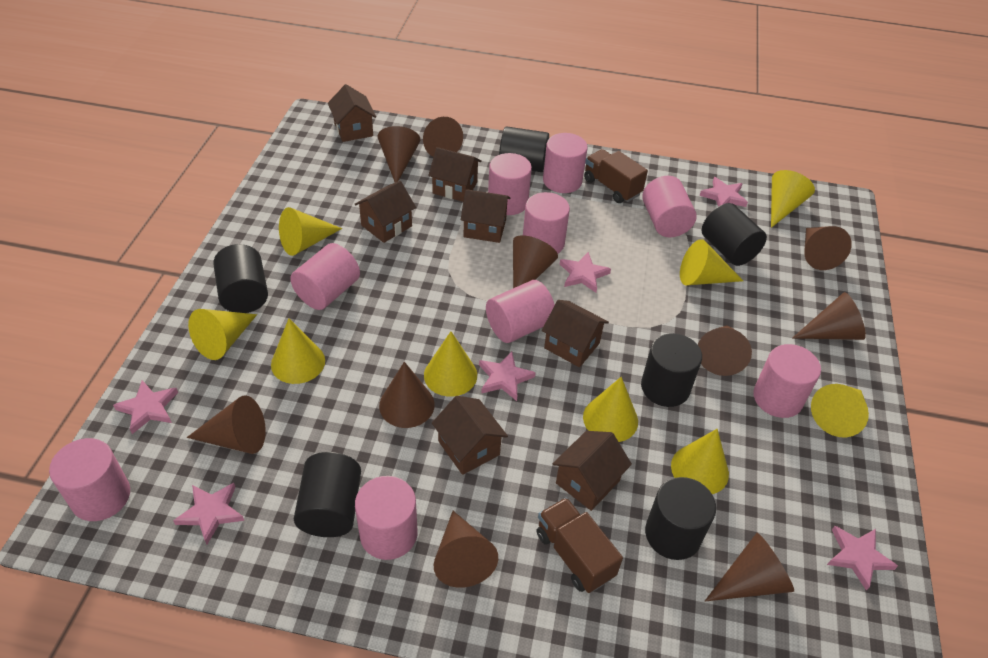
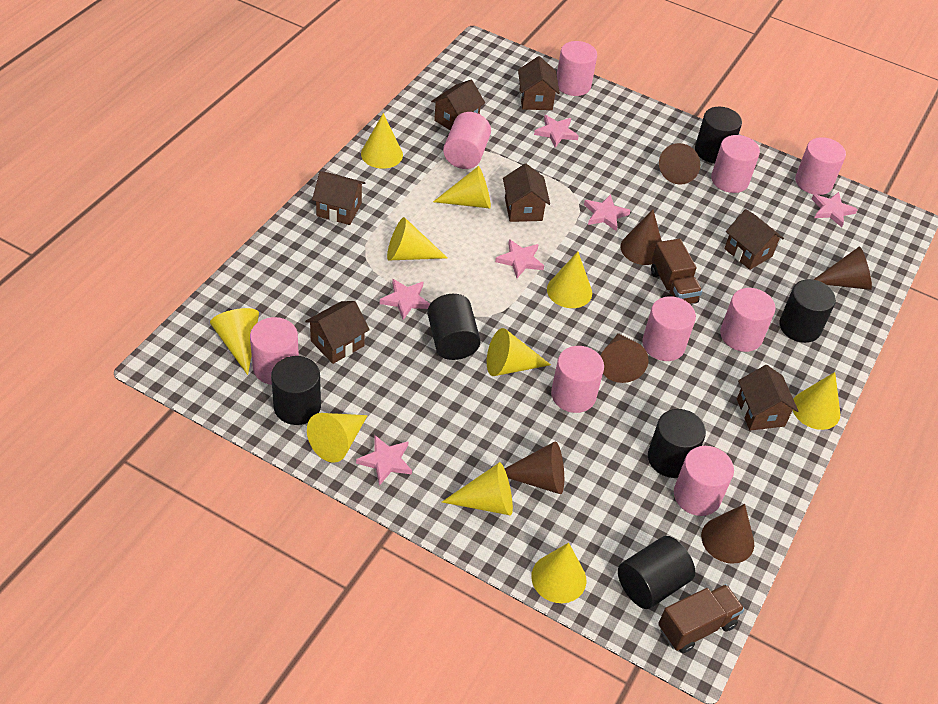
brown cone: [187,395,266,454] [378,126,420,182] [379,362,435,428] [423,117,463,157] [434,511,498,588] [513,235,558,288] [698,325,752,376] [705,533,794,601] [793,292,866,340] [804,226,852,270] = 10 -> [505,441,564,494] [601,333,649,383] [620,209,662,265] [659,143,701,185] [701,504,754,564] [813,246,872,290] = 6
yellow cone: [188,309,257,360] [271,319,325,384] [279,207,342,256] [424,332,477,397] [583,377,638,442] [671,429,729,494] [680,239,743,285] [771,170,815,228] [811,384,869,437] = 9 -> [210,308,259,375] [307,413,368,463] [361,113,403,169] [387,217,447,260] [433,166,491,208] [442,462,513,516] [487,328,551,376] [531,543,586,603] [547,252,592,308] [793,372,840,430] = 10

